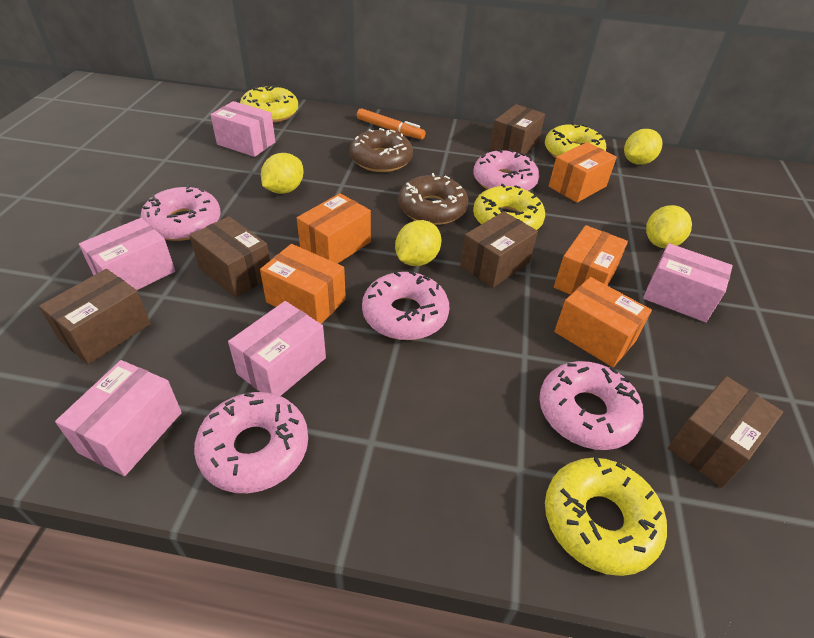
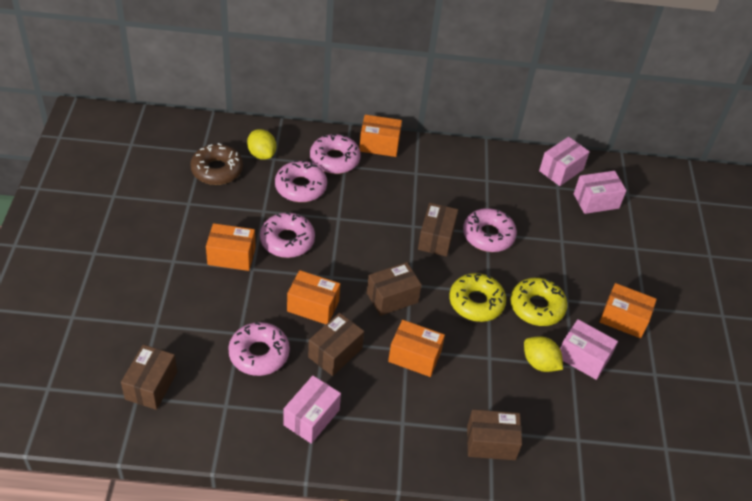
brown donut: [350,128,413,172] [398,173,469,225] = 2 -> [190,143,243,185] = 1
orange marker: [357,108,426,139] = 1 -> none = 0
pink box: [55,360,182,476] [79,218,175,290] [211,101,275,157] [228,301,326,396] [643,243,733,322] = 5 -> [284,376,341,444] [539,137,590,186] [560,319,618,380] [574,171,627,214] = 4
yellow donut: [240,85,298,123] [473,184,545,230] [545,122,607,158] [545,457,667,576] = 4 -> [449,273,506,322] [510,278,568,326] = 2
yellow lemon: [261,153,304,194] [395,220,442,266] [624,129,663,165] [646,205,692,248] = 4 -> [247,129,276,160] [524,336,563,372] = 2

